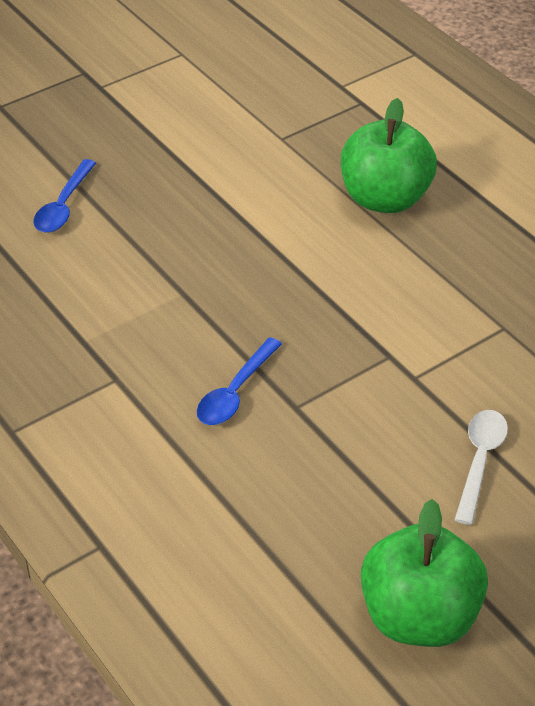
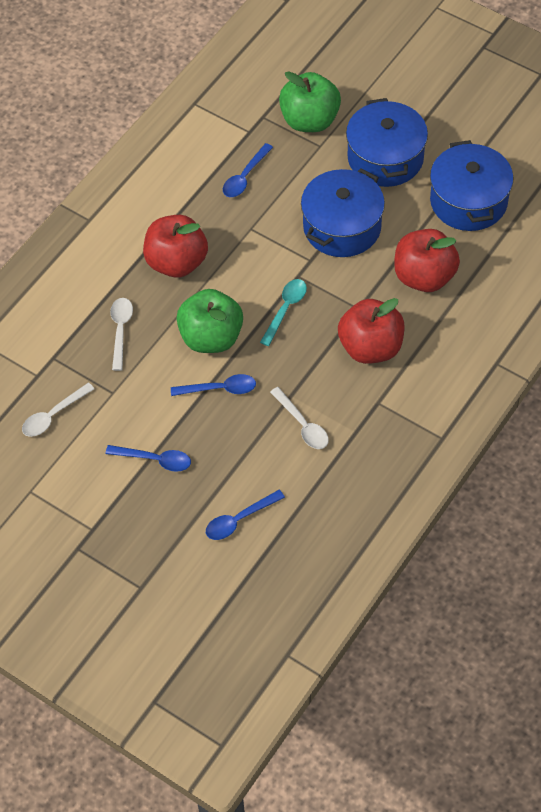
blue pot: none = 0 -> [301,169,385,257] [346,98,428,187] [430,140,514,231] = 3
blue spoon: [33,159,96,233] [197,337,282,425] = 2 -> [105,445,191,472] [171,374,256,396] [206,490,285,540] [223,143,273,197] = 4
red apple: none = 0 -> [143,215,208,278] [338,298,405,364] [394,229,460,292] = 3
turquoise spoon: none = 0 -> [260,279,307,346] = 1
white spoon: [455,410,508,525] = 1 -> [22,383,94,437] [110,298,133,371] [270,387,329,449] = 3

